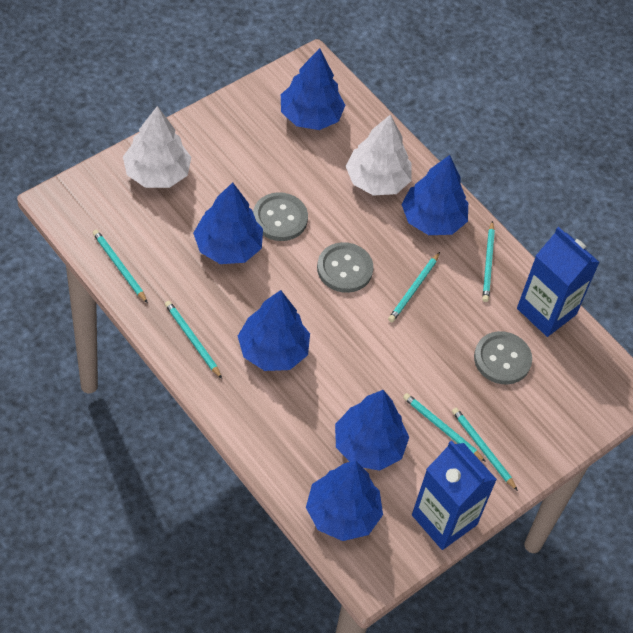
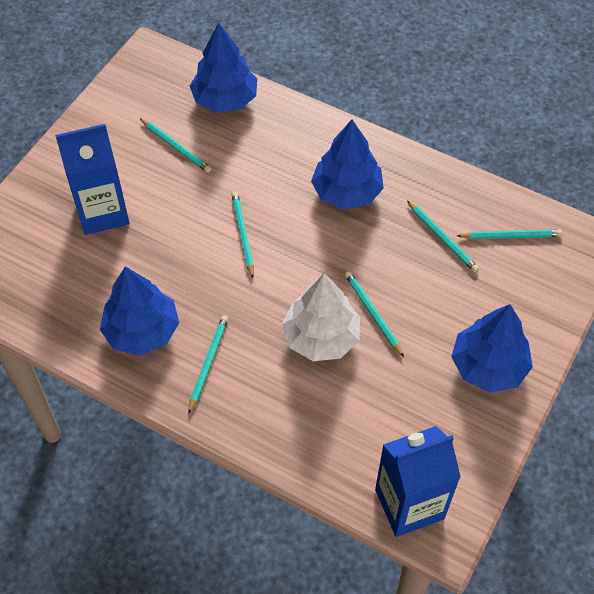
blue tree: [193,182,263,264] [238,290,310,371] [281,48,345,130] [306,460,383,541] [335,390,409,471] [401,155,468,235] = 6 -> [100,266,179,356] [190,23,257,112] [311,120,384,210] [451,304,533,393] = 4
grey button: [253,192,308,241] [317,242,373,293] [474,331,532,385] = 3 -> none = 0
white tree: [123,106,191,188] [346,114,412,196] = 2 -> [282,273,360,361] = 1

